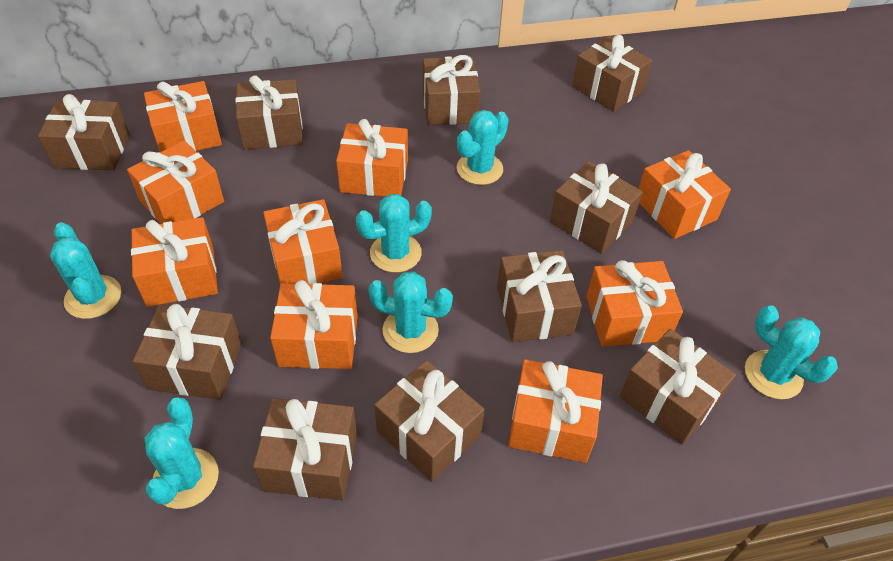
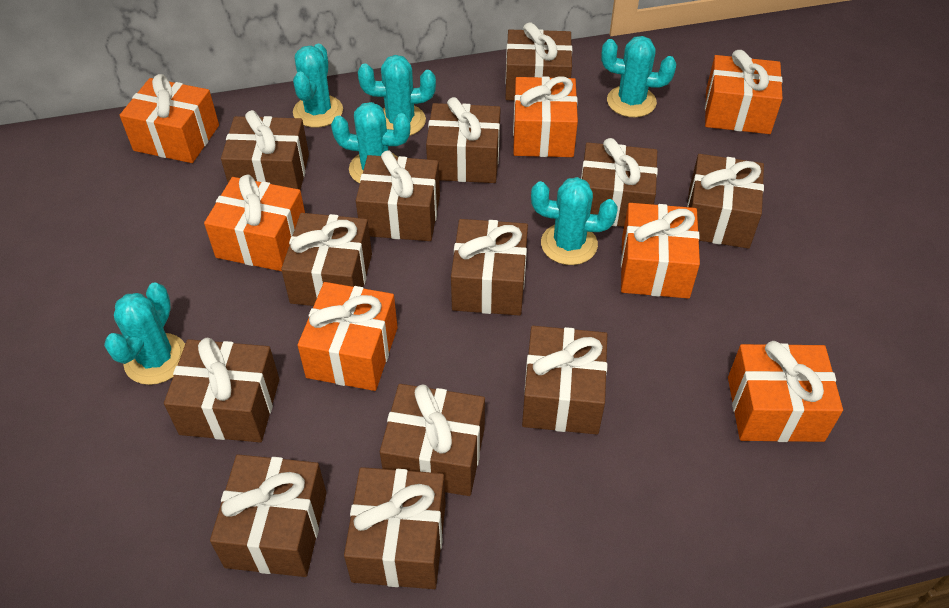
brown gift: [38,94,130,170] [133,304,242,400] [235,75,303,150] [253,398,357,500] [374,360,485,482] [423,55,481,125] [497,250,582,342] [550,161,643,254] [572,35,652,112] [620,329,736,445] = 10 -> [164,338,279,442] [210,454,326,577] [221,110,309,191] [281,213,372,306] [344,467,446,589] [356,150,440,241] [380,384,485,496] [426,97,501,183] [451,219,528,316] [505,22,572,100] [522,326,607,435] [581,138,658,227] [687,154,764,249] = 13
orange gift: [127,141,224,224] [131,217,218,307] [144,81,222,152] [263,199,343,284] [270,280,358,369] [336,119,408,197] [508,359,603,463] [586,260,683,347] [638,150,731,239] = 9 -> [120,74,219,163] [204,174,305,271] [297,282,398,391] [513,76,578,157] [621,203,700,299] [705,50,783,134] [728,341,843,442] = 7

